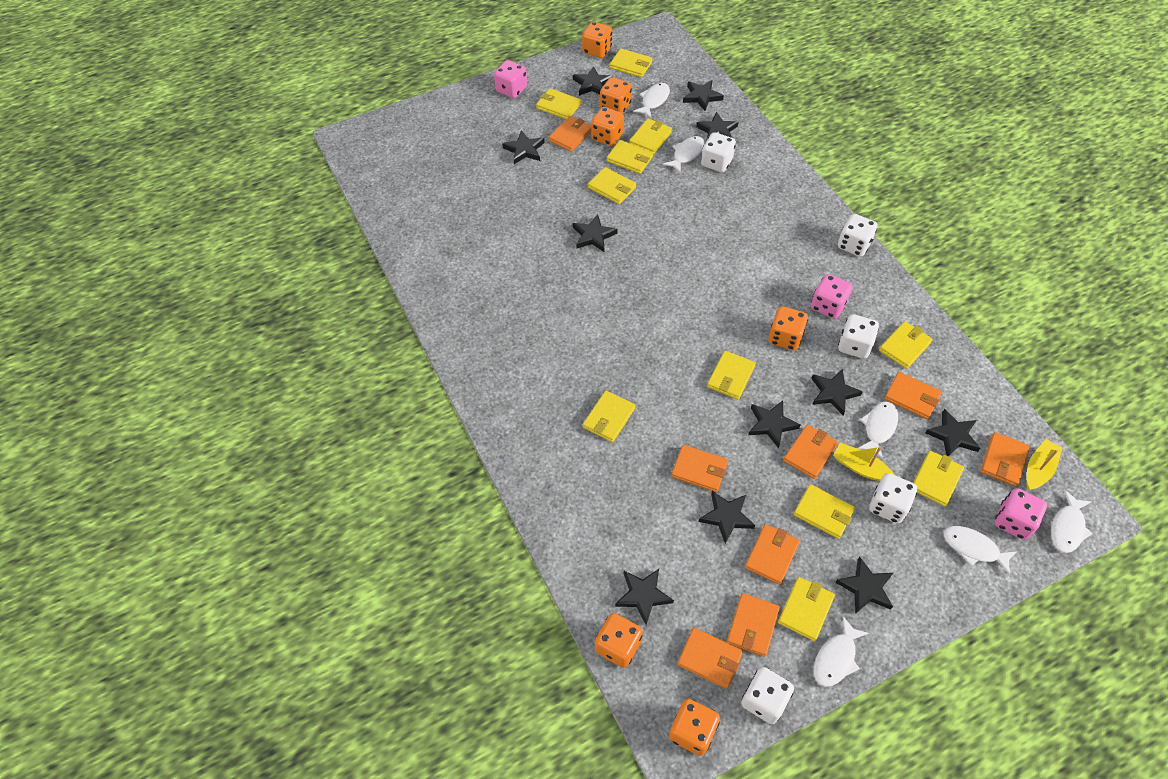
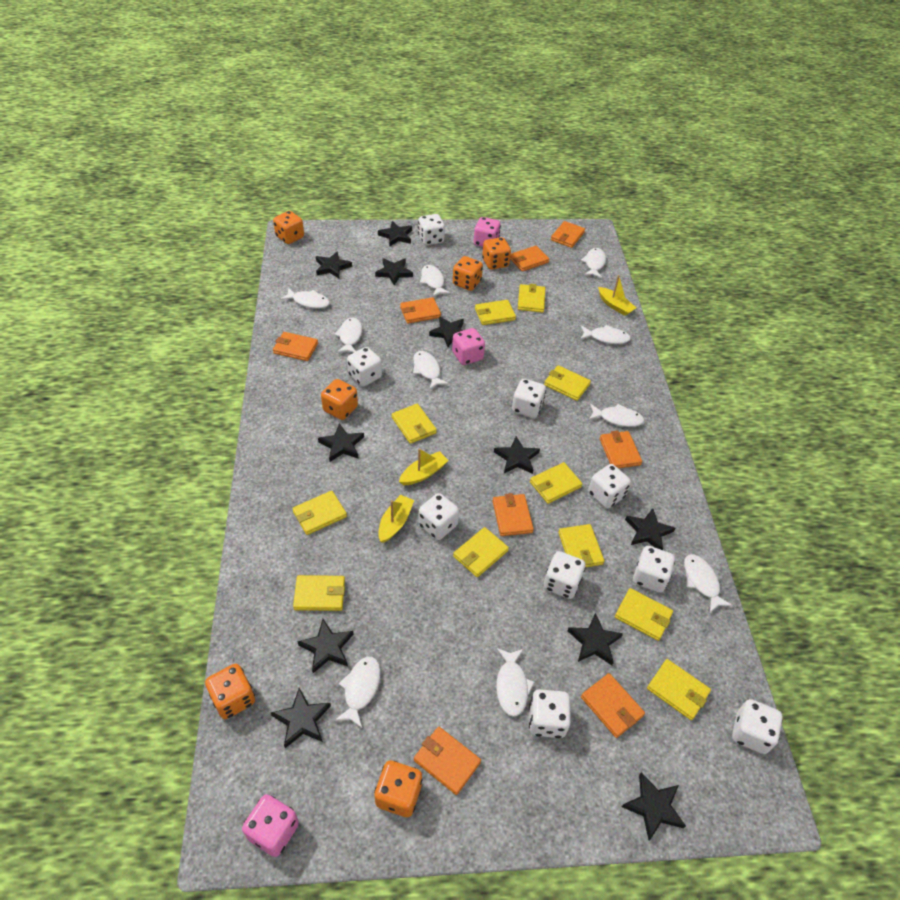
white dice: [701,132,736,172] [741,667,794,724] [838,214,878,257] [838,314,879,359] [869,473,917,523] = 5 -> [347,347,382,386] [418,214,445,245] [418,493,459,540] [512,379,546,418] [529,689,571,738] [544,551,585,599] [588,464,631,508] [633,546,675,593] [732,699,783,754] = 9
white fish: [633,83,670,118] [663,136,705,173] [814,617,869,687] [857,401,898,459] [944,526,1018,575] [1051,490,1093,553] = 6 -> [280,288,330,309] [334,317,362,353] [334,656,381,728] [413,351,449,390] [420,265,451,297] [496,648,535,717] [580,325,631,344] [581,248,606,278] [589,404,645,427] [684,554,733,613] = 10
yellow boat: [833,443,894,481] [1027,439,1062,490] = 2 -> [378,495,414,543] [399,448,449,485] [598,275,636,316] = 3

